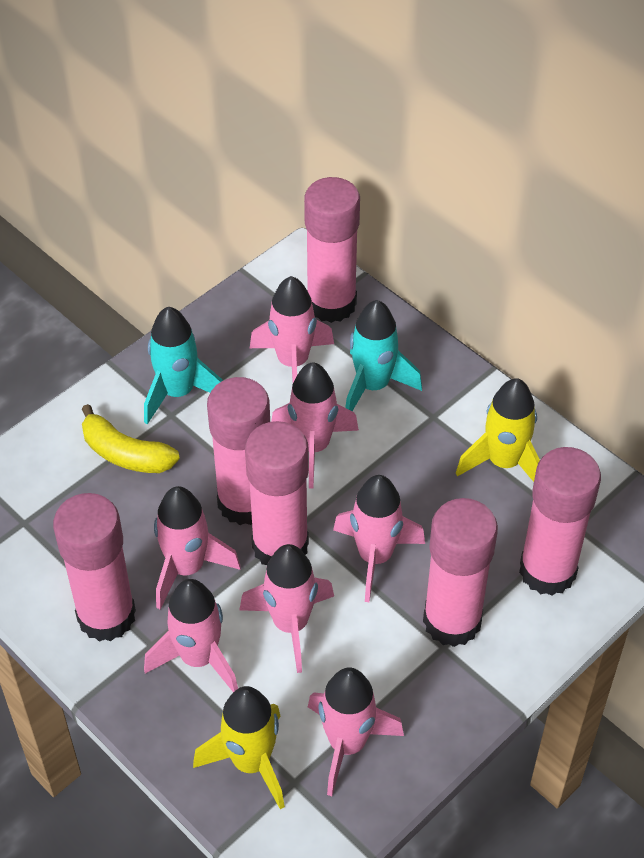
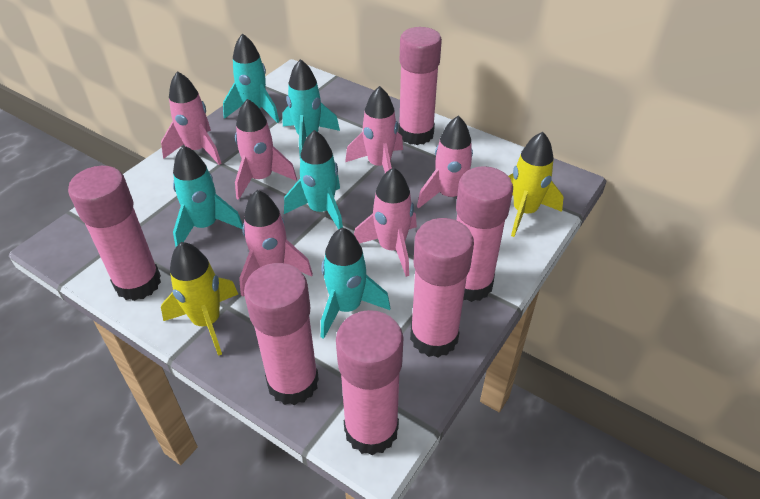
pink rocket: [144,579,238,692] [154,486,240,609] [240,544,334,673] [250,276,334,382] [271,362,359,488] [308,668,404,796] [333,475,425,602] = 7 -> [161,71,222,165] [235,99,297,200] [239,190,313,297] [345,86,403,173] [354,167,417,277] [417,116,473,209] = 6
turquoise rocket: [144,307,223,424] [345,300,422,411] = 2 -> [173,145,243,247] [223,33,279,123] [282,59,340,155] [284,130,343,229] [321,227,390,339] = 5
yellow banana: [82,404,180,473] = 1 -> none = 0

